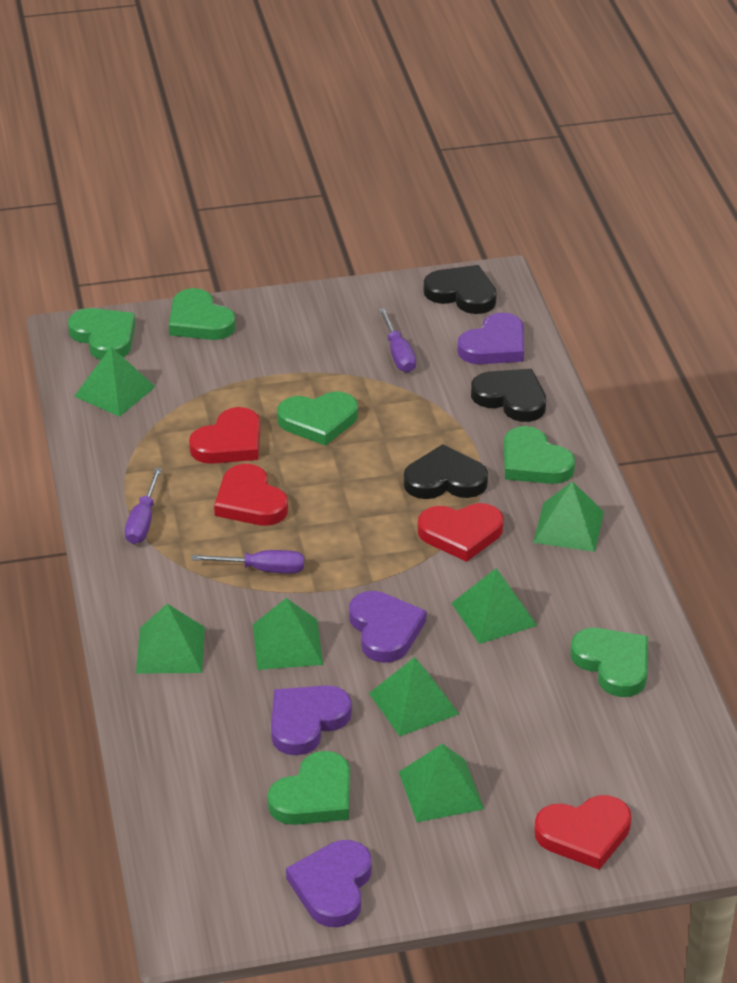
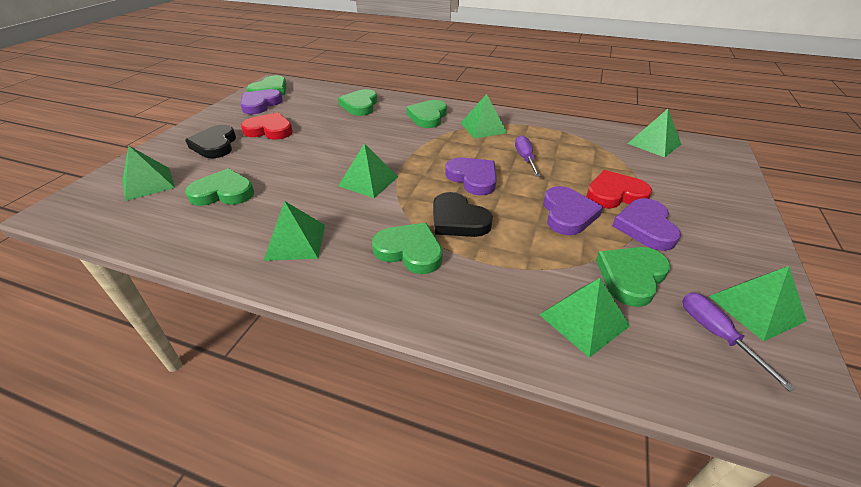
black heart: [404,444,488,499] [424,265,497,314] [471,369,546,422] = 3 -> [185,125,236,158] [433,192,493,237] = 2
purple screwdriver: [125,468,162,544] [191,550,304,574] [379,308,416,372] = 3 -> [515,135,541,177] [682,292,796,392] = 2
red heart: [189,407,260,464] [214,464,288,526] [418,503,504,562] [534,795,632,870] = 4 -> [241,112,293,139] [586,170,652,208] = 2

